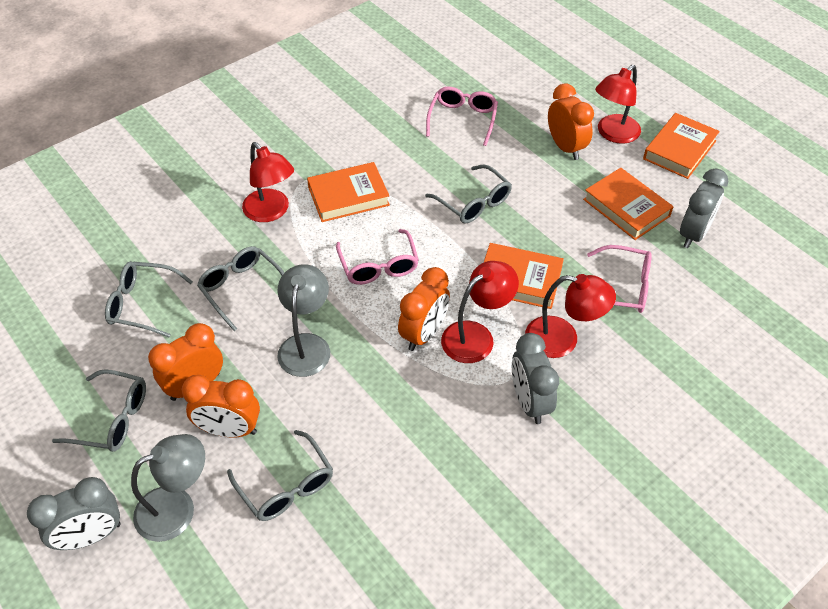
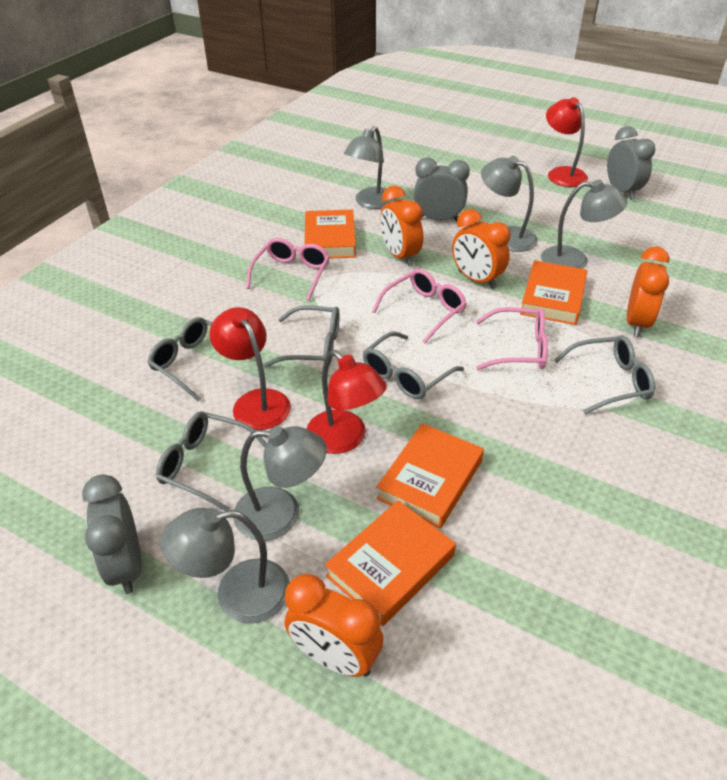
grey lamp: [131,434,205,542] [277,264,330,377] = 2 -> [160,508,290,624] [233,426,327,541] [344,126,396,209] [481,156,538,252] [541,180,627,269] = 5
red lamp: [242,142,294,222] [441,261,519,363] [525,274,616,358] [595,65,641,144] = 4 -> [209,307,291,430] [307,350,387,454] [546,97,588,187] = 3

